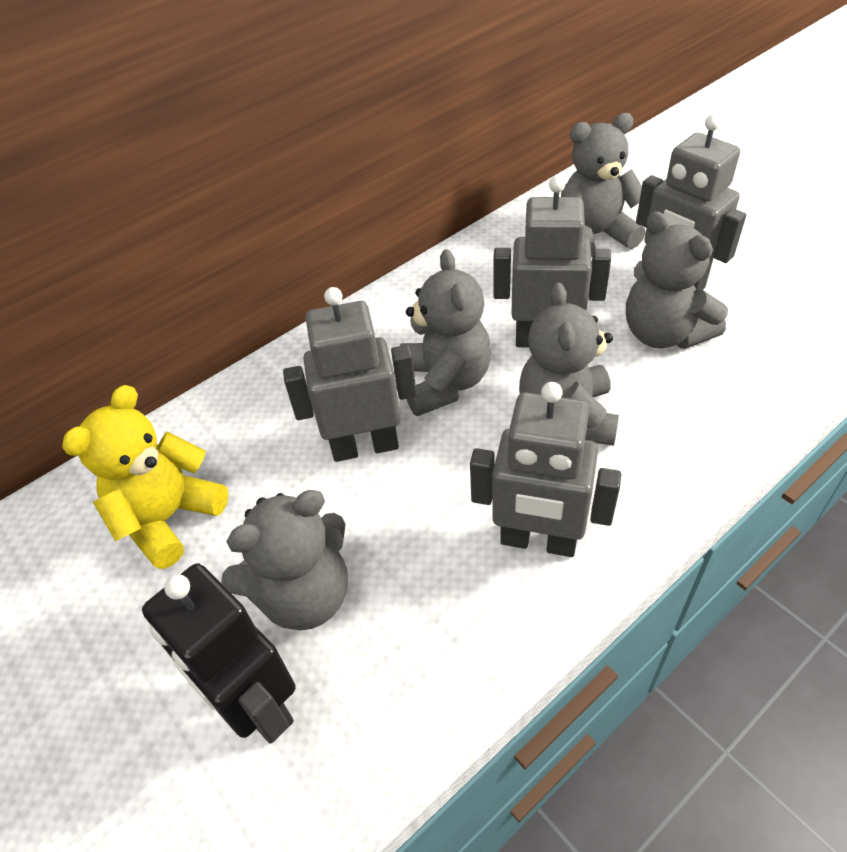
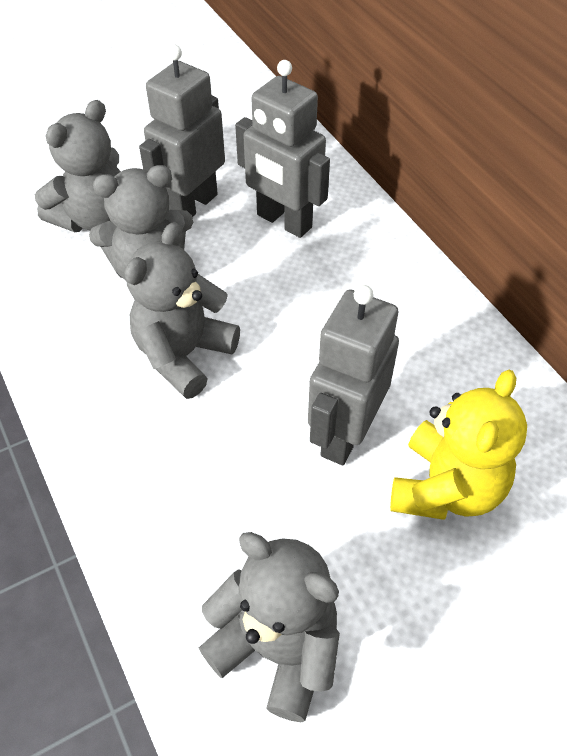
black robot: [142,563,296,744] = 1 -> none = 0
grey robot: [283,287,417,462] [470,382,621,557] [493,176,611,348] [636,114,746,290] = 4 -> [139,44,225,217] [235,60,330,238] [308,285,399,465] = 3
grey teddy bear: [221,490,348,631] [400,249,491,416] [519,283,619,446] [561,113,645,257] [626,211,728,349] = 5 -> [35,100,121,232] [89,165,193,281] [125,222,240,399] [199,532,340,722] = 4

